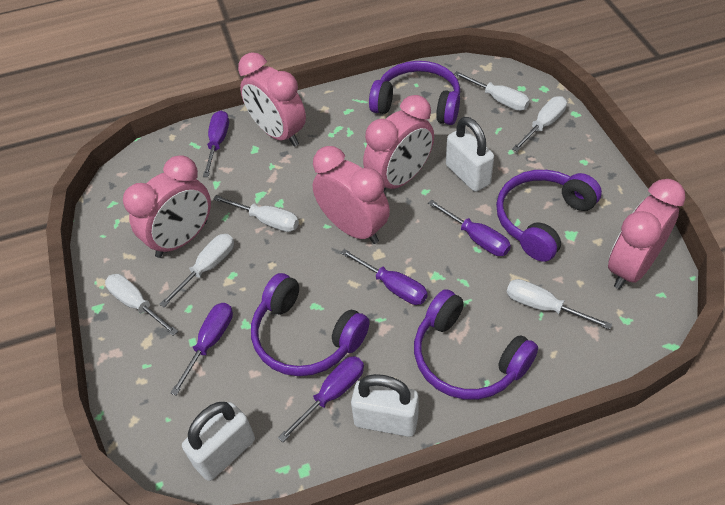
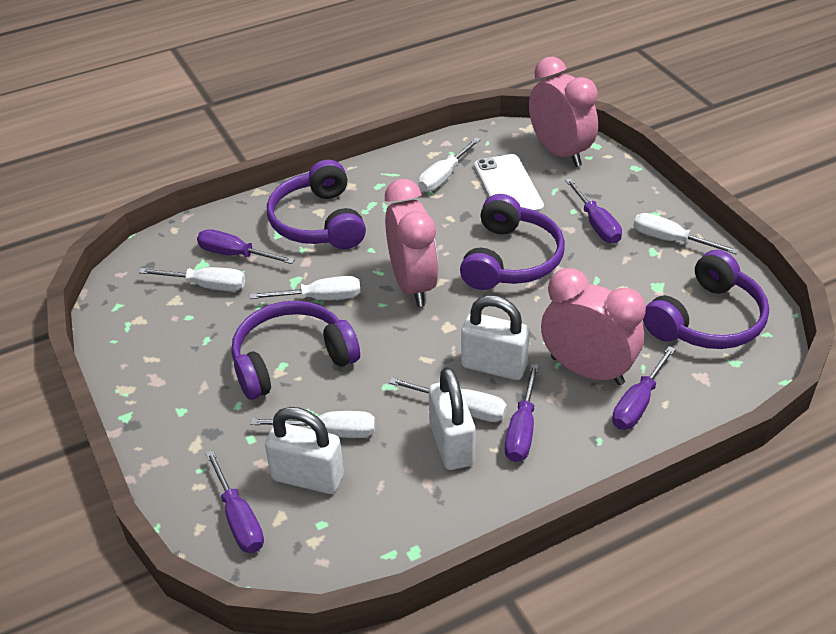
pink clock: [123,155,211,258] [238,52,306,146] [313,146,390,244] [363,95,434,192] [608,179,686,289] = 5 -> [385,179,438,307] [529,56,598,167] [541,268,646,385] = 3
white phone: none = 0 -> [474,154,544,212] = 1

